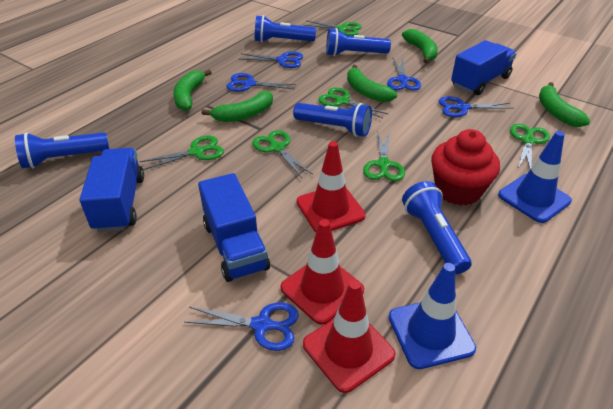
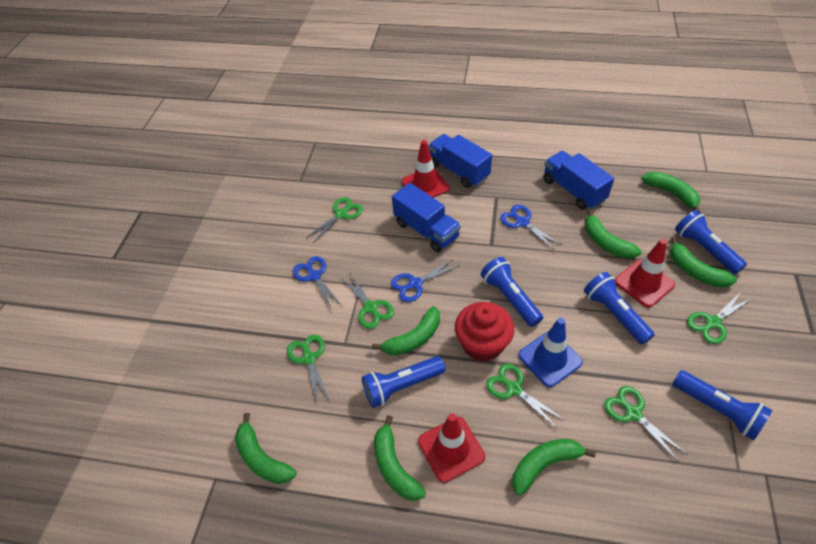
blue scissors: [184,303,299,351] [226,73,296,92] [239,52,303,68] [387,57,421,91] [438,96,514,117] = 5 -> [293,256,342,310] [391,259,460,302] [500,205,561,250] = 3
blue traffic cone: [389,263,476,369] [498,131,572,223] = 2 -> [518,318,583,387] = 1
green banana: [173,70,212,111] [202,91,273,122] [347,65,397,102] [402,29,438,63] [539,82,591,127] = 5 -> [235,413,296,484] [372,306,440,356] [374,415,426,501] [512,439,596,495] [585,209,642,259] [641,172,701,213] [670,237,737,288] = 7

